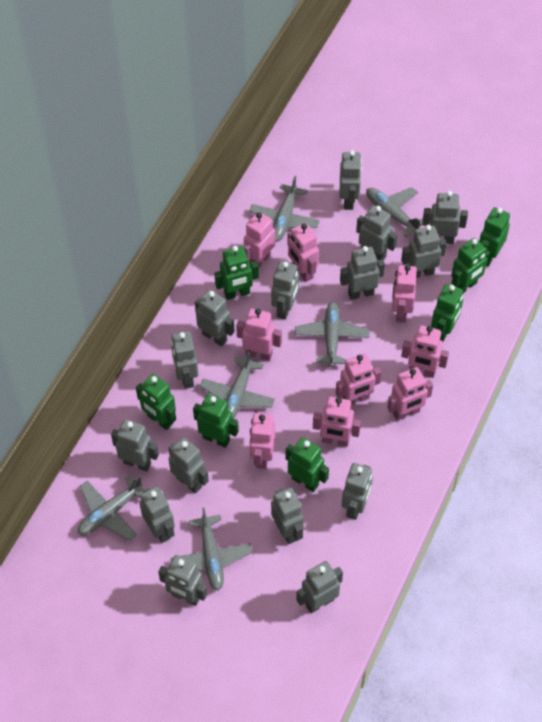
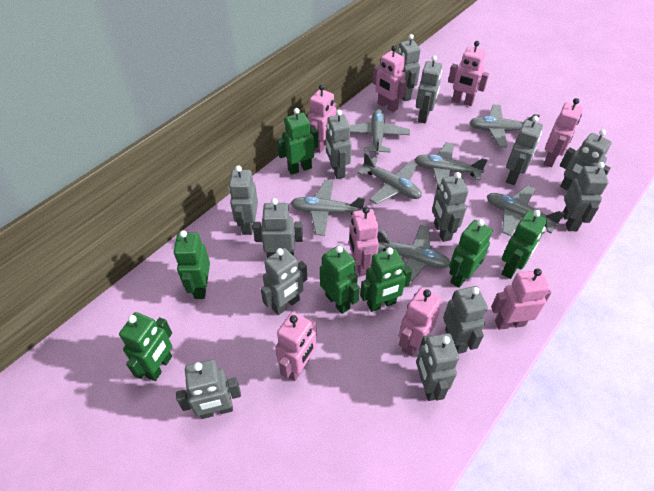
grey plane: [78,475,144,541] [171,508,252,591] [200,350,275,419] [250,176,320,242] [295,302,370,367] [366,187,423,238] = 6 -> [291,180,365,236] [350,109,410,155] [358,152,422,204] [377,225,450,285] [414,142,488,185] [469,104,540,147] [487,185,565,236] = 7
grey robot: [111,419,159,472] [139,486,175,543] [158,555,207,606] [168,437,209,494] [171,331,198,389] [195,290,235,347] [271,261,299,320] [271,488,304,544] [296,561,343,613] [340,150,362,210] [340,246,385,300] [342,463,373,520] [356,206,397,260] [401,225,447,278] [422,191,468,244] = 15 -> [176,359,241,419] [229,165,258,235] [253,198,303,258] [261,248,307,315] [326,110,352,179] [397,34,421,101] [416,55,442,124] [416,333,459,401] [432,172,469,242] [443,286,488,354] [506,116,543,185] [560,129,612,191] [563,162,609,231] = 13
pink robot: [236,308,282,361] [243,212,275,268] [250,413,275,469] [288,223,319,282] [313,397,361,447] [336,353,381,405] [387,367,433,421] [392,265,417,323] [401,325,449,378] = 9 -> [275,312,317,381] [308,84,336,153] [349,207,379,276] [373,45,407,112] [399,287,441,356] [448,41,489,106] [491,268,551,330] [544,98,583,167] = 8

